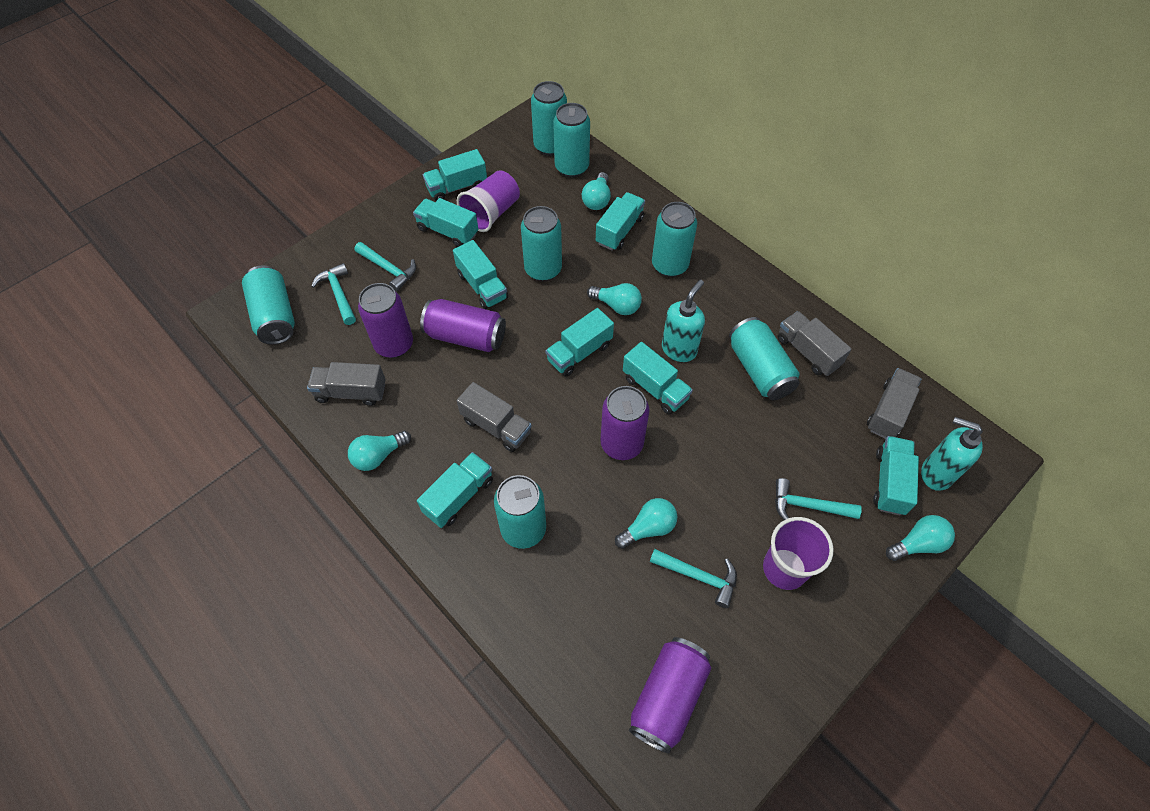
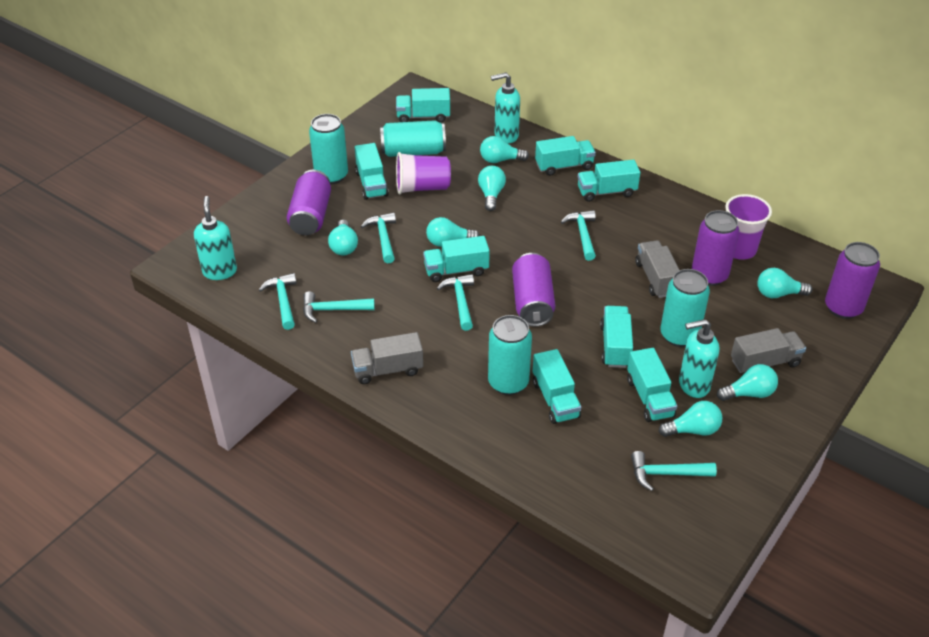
grey truck: [307,362,386,406] [457,382,532,452] [778,311,852,376] [867,368,922,439] = 4 -> [351,332,423,384] [635,241,680,298] [731,328,806,373] = 3
turquoise can: [242,265,295,345] [494,475,546,549] [521,206,562,281] [531,81,567,156] [553,103,590,178] [652,202,697,277] [729,317,800,400] = 7 -> [309,114,348,184] [380,120,446,157] [488,315,532,395] [660,269,710,347] = 4
turquoise hammer: [311,263,356,325] [354,242,416,291] [650,549,737,608] [775,478,862,520] = 4 -> [259,273,297,330] [303,291,375,323] [361,212,396,263] [437,274,474,331] [561,210,596,261] [631,451,717,491] = 6
turquoise light bulb: [348,431,411,471] [582,172,611,210] [587,283,642,315] [615,498,677,549] [886,515,955,561] = 5 -> [328,220,358,255] [426,217,480,247] [478,166,506,211] [480,136,529,163] [659,401,722,437] [717,364,778,401] [757,268,813,298] = 7
turquoise soap dispenser: [662,280,705,362] [921,417,983,491] = 2 -> [194,196,237,280] [491,73,520,143] [679,319,719,398] = 3

